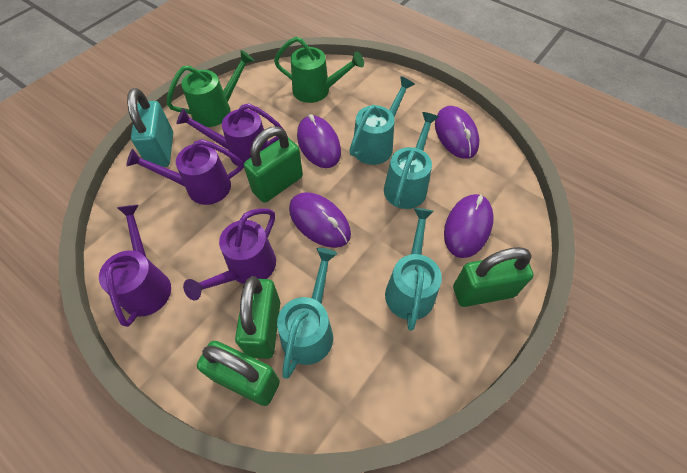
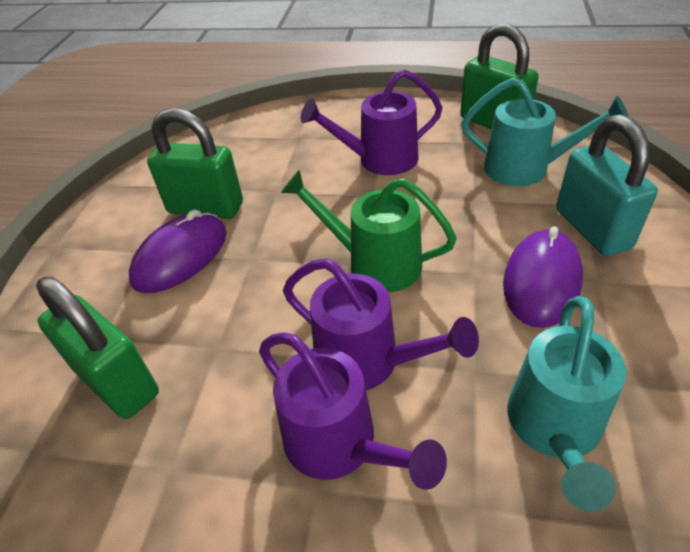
green padlock: [197,341,280,406] [235,276,280,359] [244,127,303,203] [453,247,534,307] = 4 -> [36,277,159,419] [147,108,243,219] [460,23,538,129] = 3
green watering can: [167,50,254,127] [274,37,364,103] = 2 -> [281,170,457,292] = 1
purple mouse: [289,192,351,248] [297,114,341,168] [435,106,479,159] [444,194,494,258] = 4 -> [129,209,227,293] [503,226,583,328] = 2
purple watering can: [99,205,171,327] [126,139,243,205] [177,103,283,168] [183,208,276,300] = 4 -> [259,332,447,490] [283,258,479,390] [301,69,443,175] = 3
turquoise watering can: [277,248,338,379] [349,76,415,165] [384,112,439,209] [385,208,442,331] = 4 -> [462,78,629,186] [507,296,626,511] = 2

